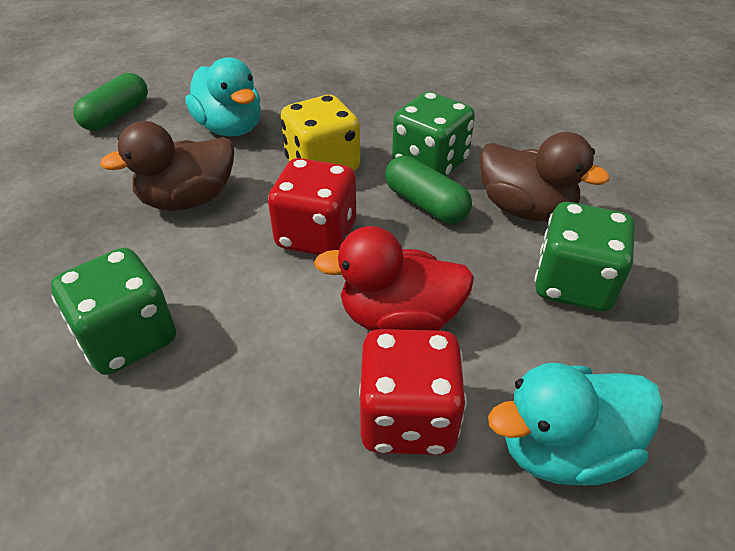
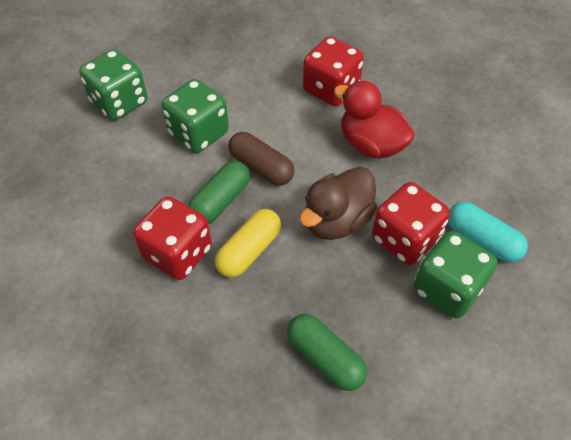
brown capsule: none = 0 -> [228,132,294,186] = 1
brown duck: [100,121,234,211] [479,132,610,222] = 2 -> [299,167,377,240] = 1
red dice: [268,158,356,255] [359,329,467,455] = 2 -> [133,196,212,280] [303,37,364,106] [372,182,450,265] = 3
turquoise capsule: none = 0 -> [448,202,528,262] = 1
turquoise duck: [185,57,261,136] [488,363,663,486] = 2 -> none = 0
yellow capsule: none = 0 -> [215,209,281,277] = 1
yellow dice: [281,95,360,171] = 1 -> none = 0

